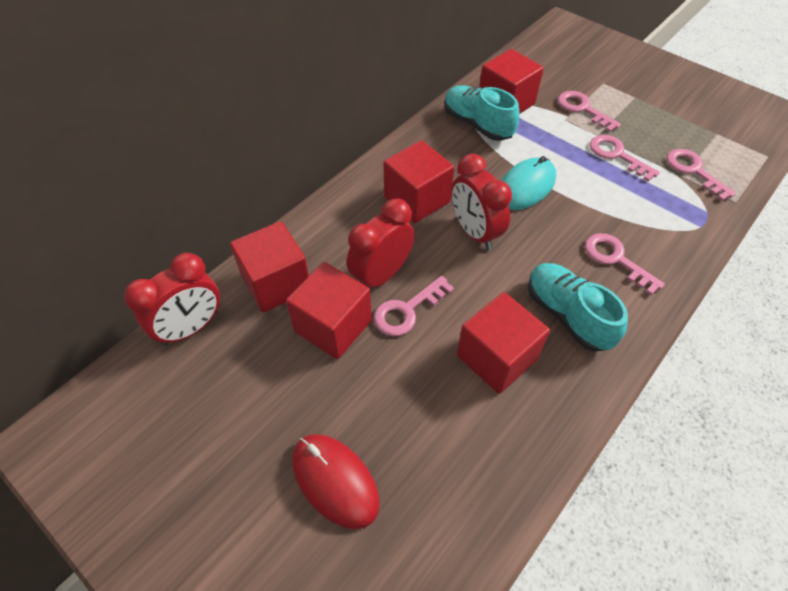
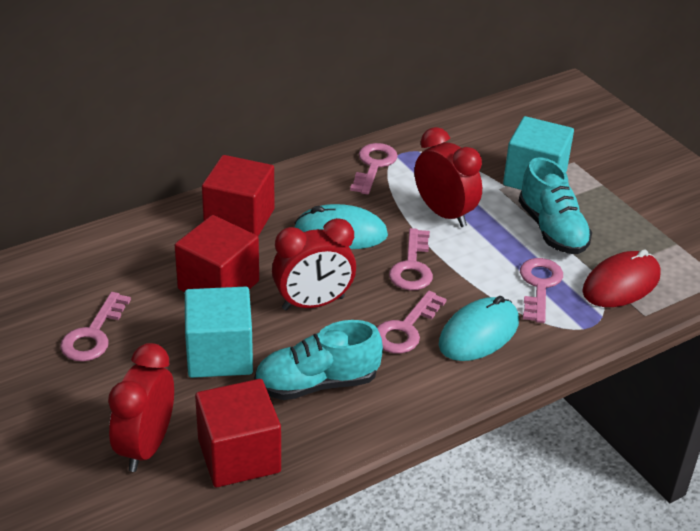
red cube: [230,221,309,313] [286,262,372,359] [383,140,454,223] [457,292,550,394] [479,49,544,114] = 5 -> [175,215,259,292] [195,379,281,487] [202,155,274,236] = 3
turquoise cube: none = 0 -> [185,287,253,378] [503,116,574,190] = 2
turquoise mouse: [501,156,556,210] = 1 -> [294,204,388,249] [439,296,519,361] = 2

